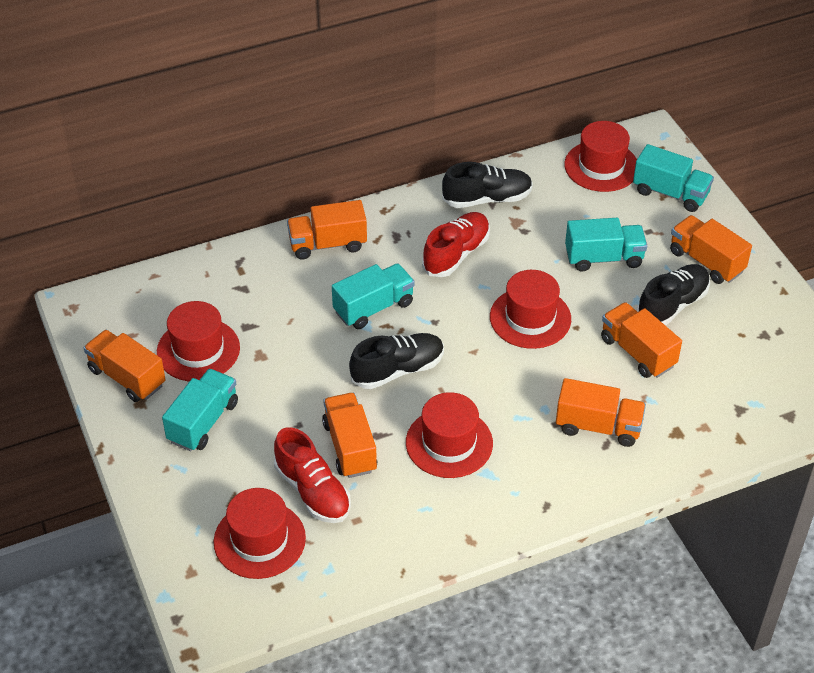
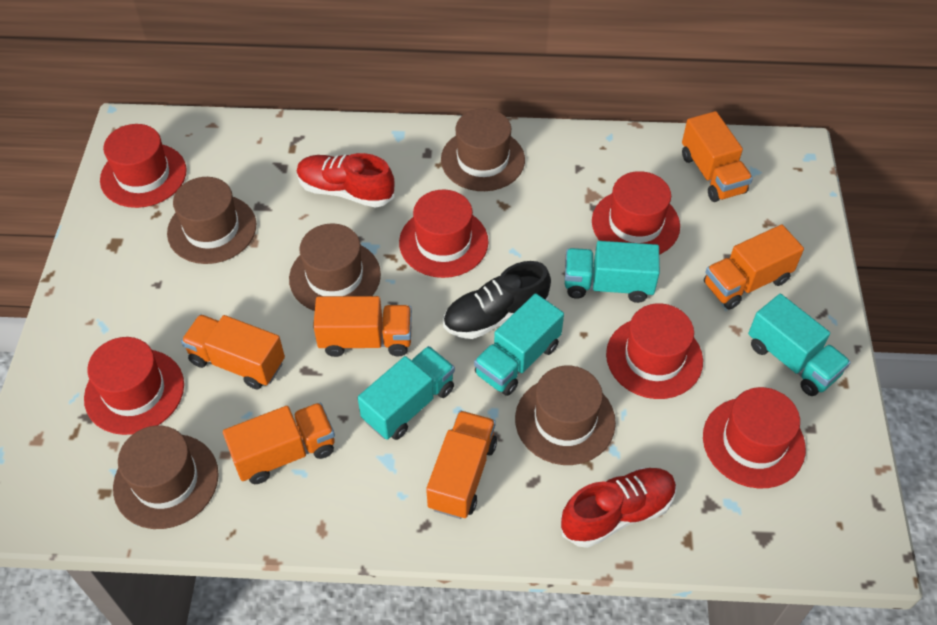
black shoe: [349,333,444,389] [442,162,533,208] [637,264,710,326] = 3 -> [443,261,551,339] = 1
brown hat: none = 0 -> [113,425,219,529] [167,177,256,264] [289,223,381,311] [441,109,525,191] [515,366,616,465] = 5
red hat: [157,301,240,381] [214,488,306,579] [406,392,493,478] [490,270,571,349] [564,121,637,192] = 5 -> [84,337,184,435] [100,124,187,208] [399,190,488,278] [592,171,680,255] [606,303,703,399] [703,387,806,488] = 6

